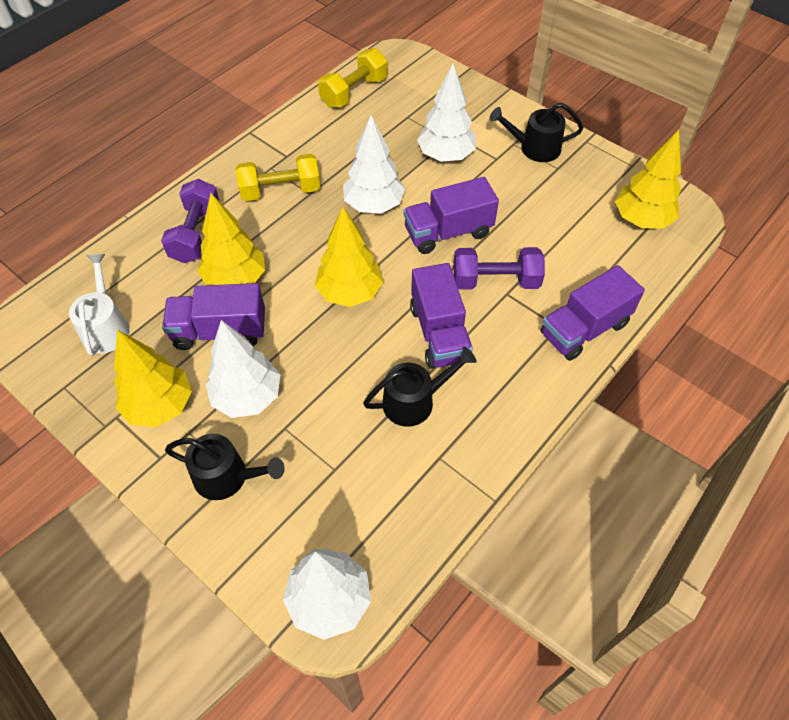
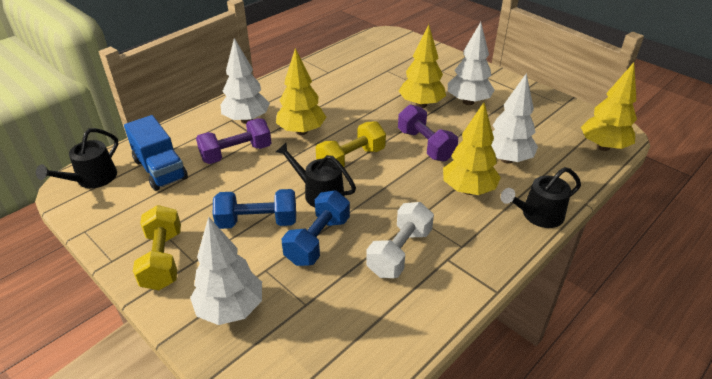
blue dumbbell: none = 0 -> [213,189,296,229] [282,190,350,266] = 2
blue truck: none = 0 -> [124,115,188,191] = 1
purple truck: [162,283,265,350] [403,177,499,254] [410,263,473,369] [541,265,645,361] = 4 -> none = 0
white dumbbell: none = 0 -> [366,202,434,278] = 1
white watering can: [69,254,129,356] = 1 -> none = 0

